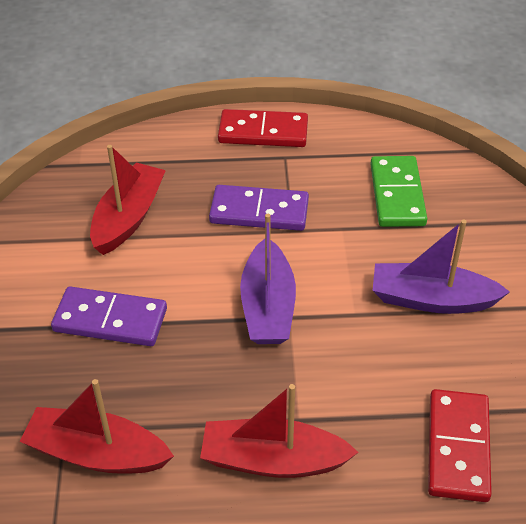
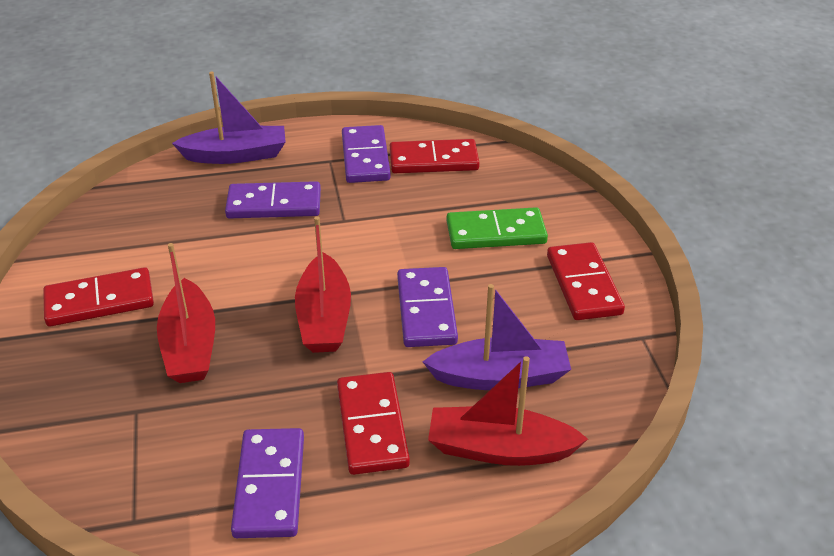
purple domino: [51,286,167,346] [209,185,309,231] = 2 -> [225,181,321,219] [231,428,304,538] [342,125,391,183] [397,267,458,347] = 4
red domino: [218,109,308,147] [428,389,492,502] = 2 -> [43,267,154,326] [337,372,410,475] [390,139,480,173] [547,242,625,320] = 4

